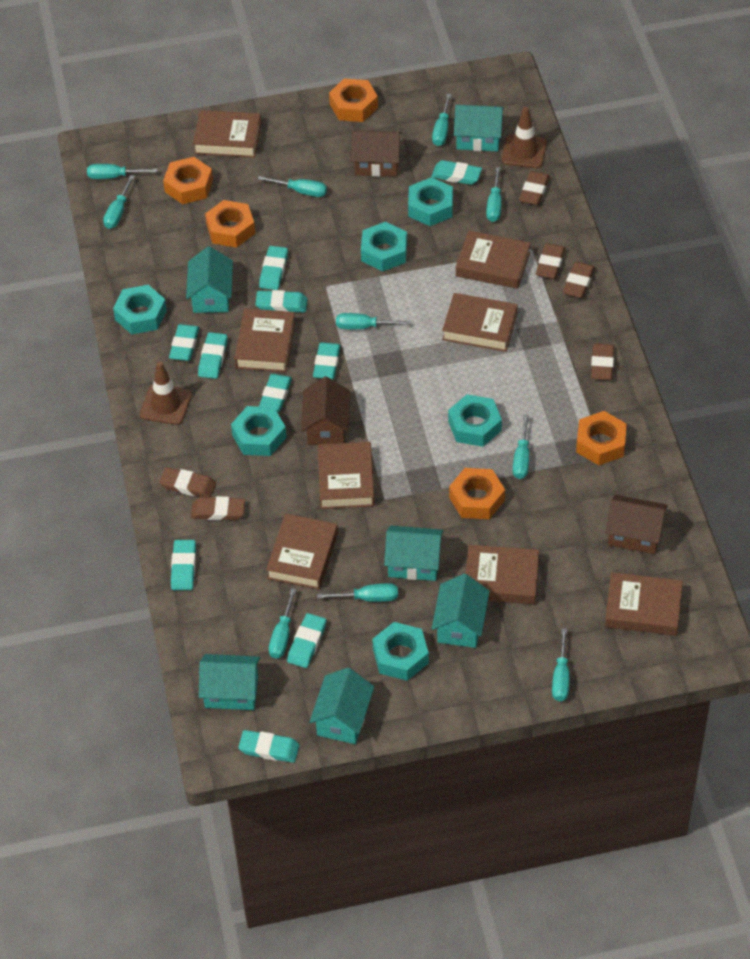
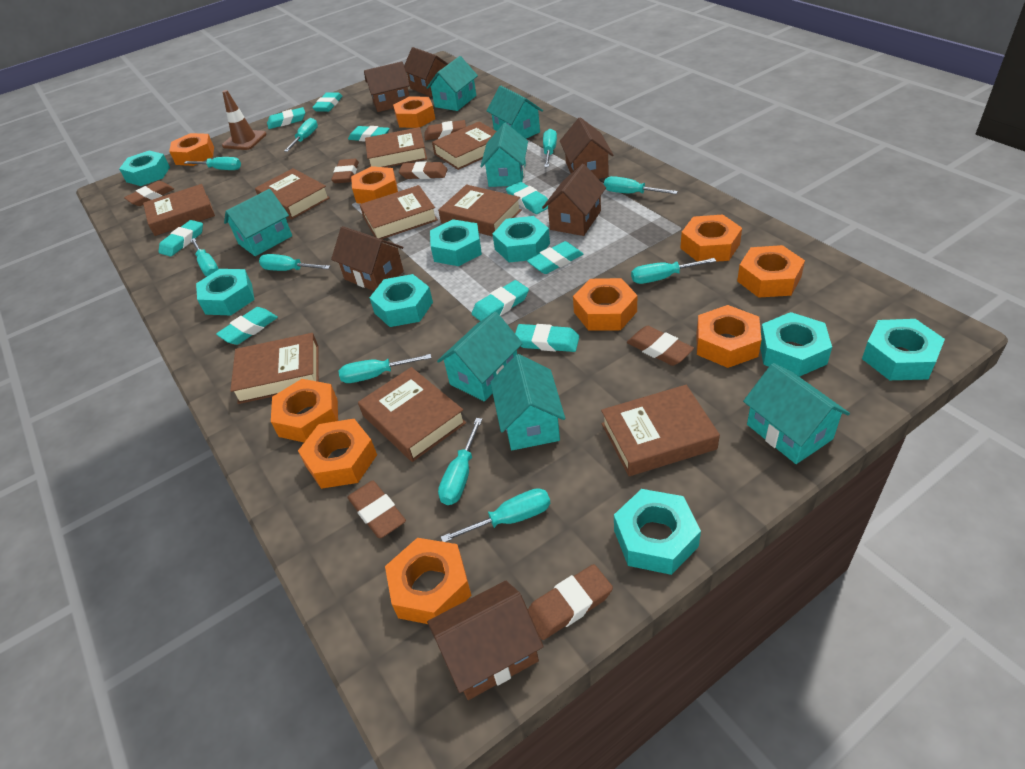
brown book: [193,110,261,158] [234,308,295,372] [266,514,338,589] [318,442,375,509] [442,293,518,352] [456,231,531,289] [466,545,539,604] [605,572,683,636] = 8 -> [143,184,215,236] [230,333,319,404] [255,168,330,220] [358,367,466,462] [360,185,438,239] [365,127,427,167] [432,122,497,170] [438,184,522,237] [601,385,720,476] = 9
brown eraser: [159,467,216,497] [191,496,245,520] [519,171,550,205] [536,243,565,279] [563,262,595,298] [591,343,614,380] = 6 -> [124,181,174,206] [331,159,359,183] [347,481,406,538] [399,161,448,179] [424,120,466,140] [528,564,613,640] [627,326,694,366] = 7
brown house: [301,376,350,445] [351,131,401,177] [606,495,668,554] = 3 -> [331,226,404,291] [364,61,410,112] [404,47,448,97] [427,581,544,700] [542,164,606,236] [560,117,613,179] = 6
brown traffic cone: [140,361,192,425] [502,107,547,168] = 2 -> [222,90,267,150] = 1
orange nut: [163,157,213,204] [205,200,255,248] [329,78,378,122] [449,468,505,519] [576,411,627,465] = 5 -> [169,133,214,166] [271,379,338,442] [298,419,377,489] [351,166,398,204] [385,538,472,624] [393,97,435,128] [573,278,637,331] [680,215,742,262] [697,305,762,368] [737,245,805,298] = 10
turquoise eraser: [169,324,199,361] [171,540,196,590] [198,332,227,379] [238,730,299,763] [255,290,307,312] [259,246,288,290] [259,374,292,412] [287,613,326,668] [313,342,341,379] [431,160,482,185] = 10 -> [159,220,203,257] [216,307,278,345] [267,107,305,129] [312,92,343,112] [348,126,390,142] [472,280,529,321] [506,182,548,214] [515,324,579,352] [527,241,583,274] = 9
turquoise house: [186,246,233,313] [199,654,260,710] [310,668,374,744] [384,525,443,581] [432,574,490,648] [454,105,504,151] = 6 -> [224,189,292,256] [427,56,478,111] [437,312,523,401] [480,123,528,187] [487,86,543,139] [490,354,565,450] [743,363,850,464] = 7
turquoise nut: [113,285,167,334] [231,406,286,456] [361,222,407,272] [372,622,429,681] [408,177,453,226] [448,394,502,447] = 6 -> [119,150,170,186] [196,269,254,316] [370,274,433,327] [430,219,482,266] [493,216,550,262] [614,489,701,575] [760,312,832,377] [862,319,945,380] = 8

